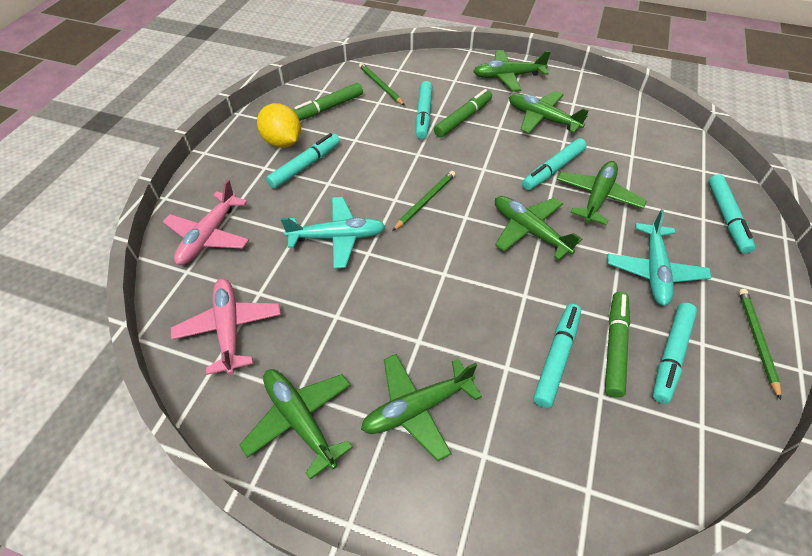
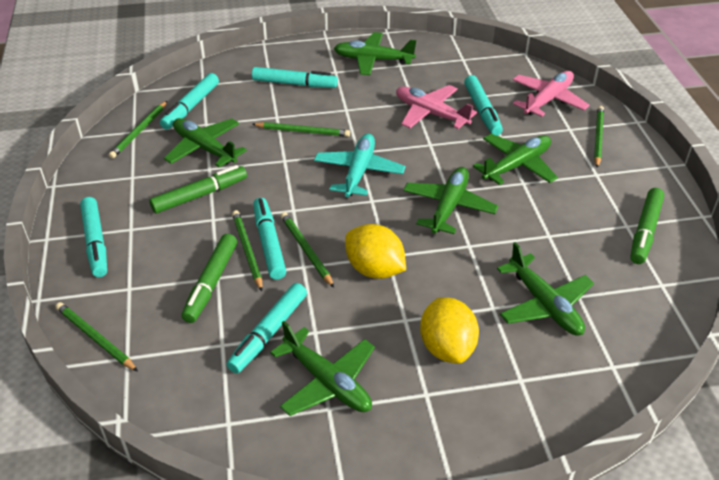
green pencil: [359,63,405,106] [392,171,455,231] [739,289,781,400] = 3 -> [56,302,138,372] [109,101,167,159] [232,210,263,291] [252,122,350,137] [281,212,334,288] [594,106,604,168] = 6
turquoise plane: [281,197,386,269] [607,209,712,306] = 2 -> [314,133,405,197] = 1
yellow lemon: [257,103,301,148] = 1 -> [345,224,406,279] [420,297,479,364] = 2

